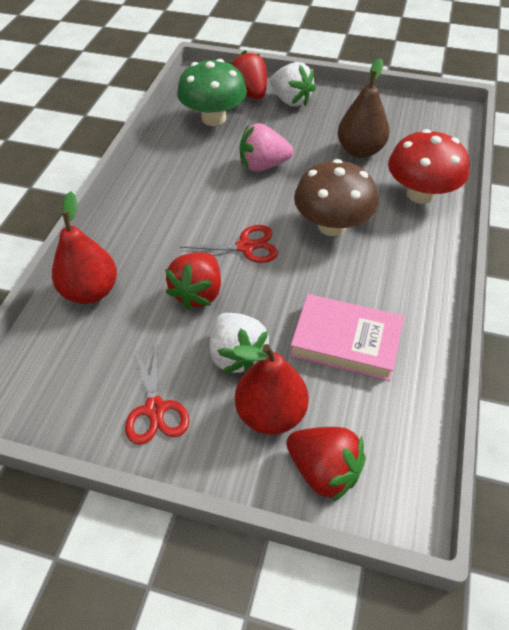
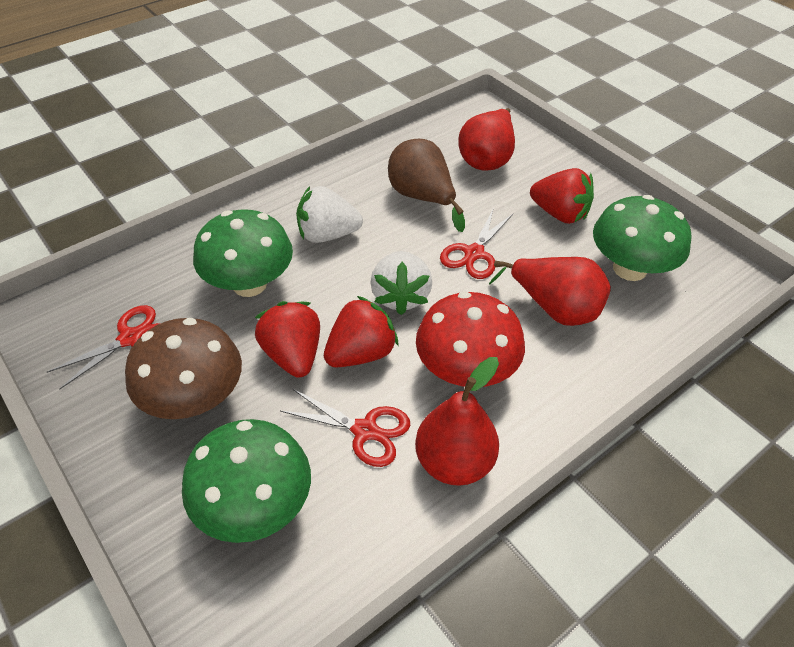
green mushroom: [177,59,247,126] = 1 -> [182,419,311,543] [193,209,293,297] [593,195,692,281] = 3
pink book: [290,294,404,381] = 1 -> none = 0
pink strawberry: [240,123,293,172] = 1 -> none = 0
red pear: [52,192,117,304] [232,344,309,435] = 2 -> [415,357,499,486] [458,108,515,171] [489,257,611,326] = 3
red scissors: [125,342,189,445] [180,225,278,263] = 2 -> [47,305,161,390] [280,389,410,467] [440,207,513,279] = 3

